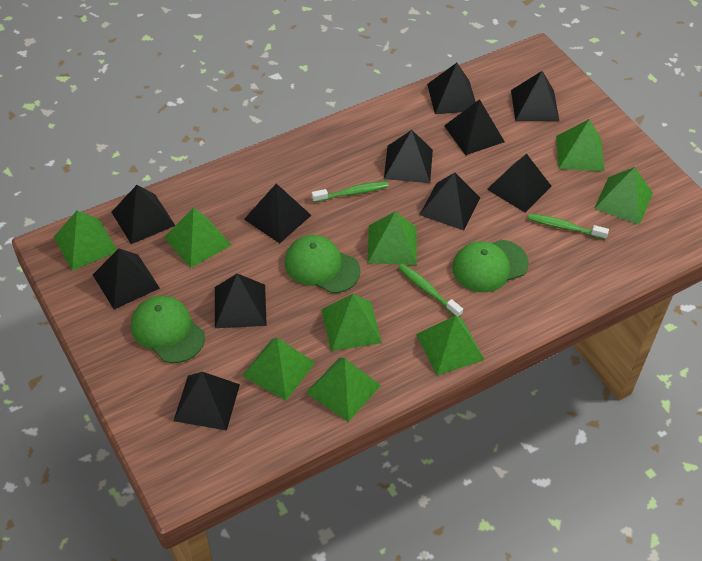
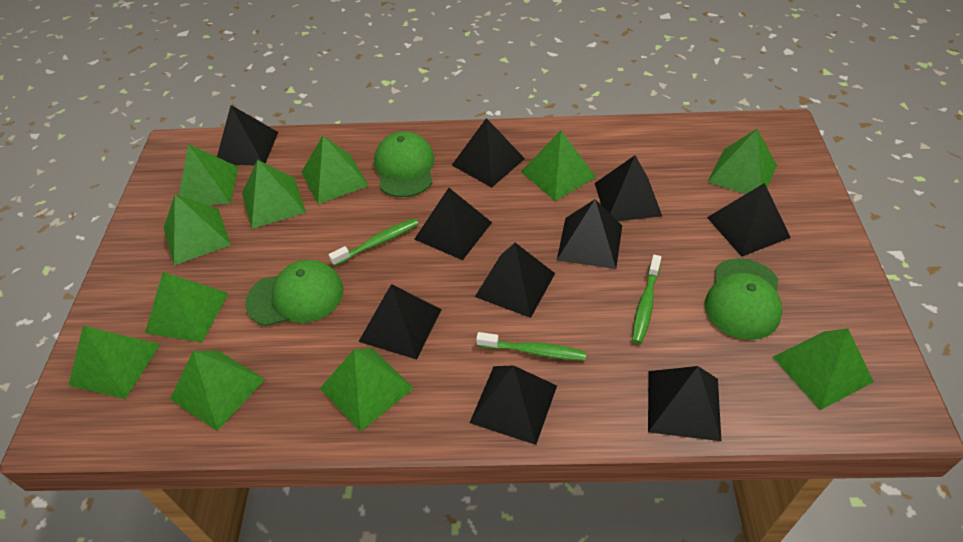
black pyramid: [93,248,160,309] [112,185,176,244] [174,372,240,430] [215,273,267,328] [244,183,311,243] [384,130,433,183] [420,172,480,230] [427,63,476,114] [444,99,505,155] [487,154,552,213] [511,71,559,121] = 11 -> [217,105,278,166] [359,284,442,359] [414,188,492,260] [452,118,525,188] [470,365,557,445] [475,243,555,318] [557,199,622,269] [595,155,662,221] [648,366,721,441] [707,183,791,257] = 10
green pyramid: [54,210,117,271] [164,207,232,268] [242,338,315,400] [306,358,381,422] [321,294,382,351] [368,212,417,265] [416,315,485,375] [556,119,605,172] [594,167,653,225] = 9 -> [68,326,161,399] [145,272,229,342] [164,194,231,265] [170,351,265,431] [179,144,238,205] [242,160,306,229] [302,136,369,204] [320,348,414,432] [521,130,596,201] [707,129,777,194] [773,328,874,410] = 11

